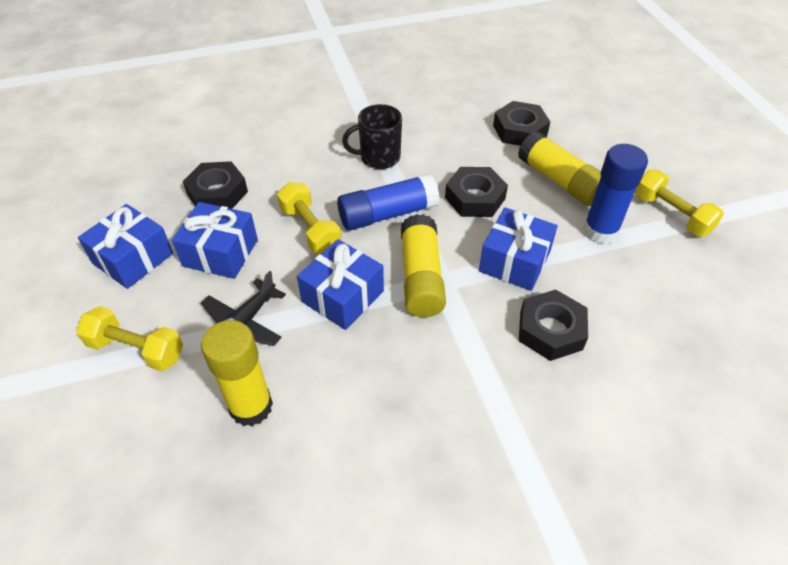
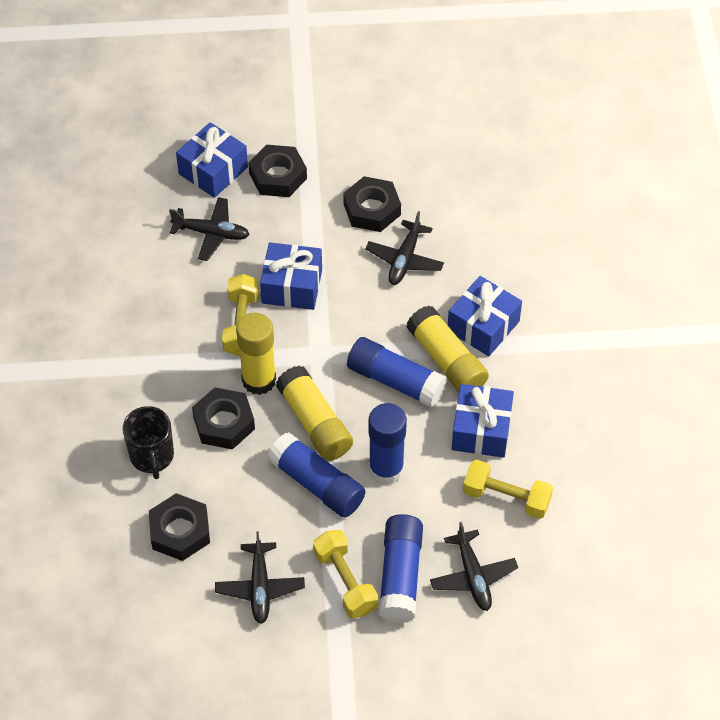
black plane: [201,271,286,346] = 1 -> [169,197,250,261] [215,531,305,624] [365,211,444,285] [430,522,518,611] = 4
blue glue stick: [337,174,439,231] [583,144,648,244] = 2 -> [268,433,365,517] [347,337,447,408] [368,403,407,485] [378,514,423,623] = 4

